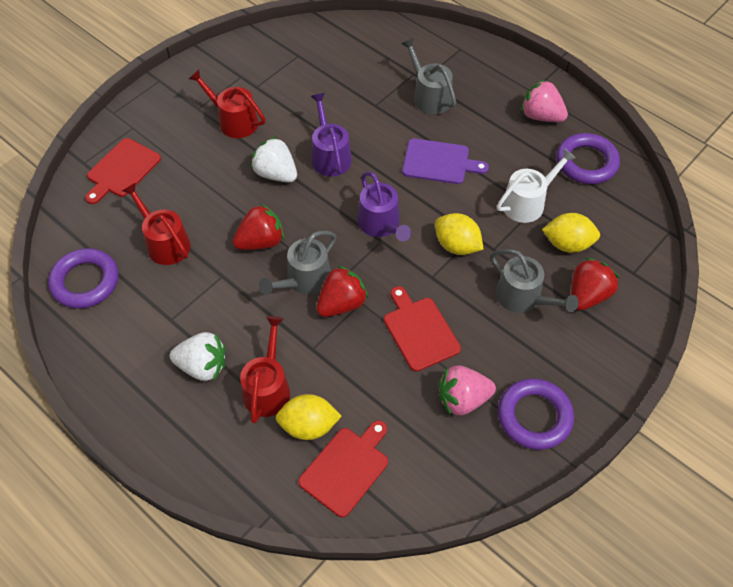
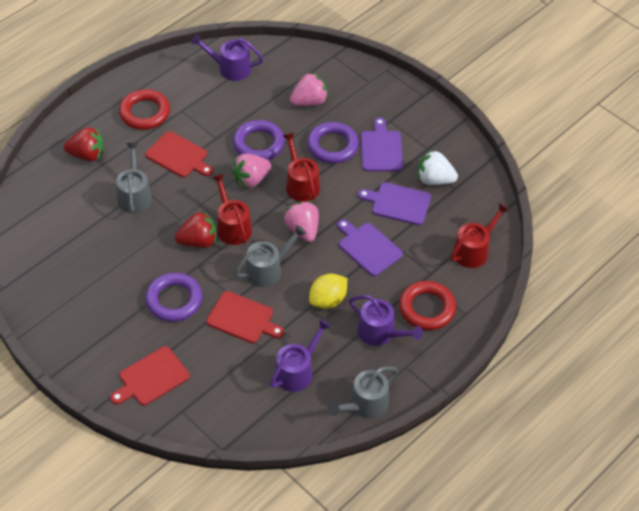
pink strawberry: [439,366,496,416] [521,79,568,122] = 2 -> [232,154,271,188] [284,201,319,242] [290,72,328,106] = 3
purple cutting board: [402,138,489,184] = 1 -> [337,219,403,276] [358,182,431,225] [361,118,403,171] = 3
purple watering can: [311,93,352,176] [357,172,411,241] = 2 -> [191,34,263,81] [270,319,331,392] [349,295,423,346] = 3
red ring: none = 0 -> [119,89,170,130] [399,281,456,330] = 2
red strawberry: [233,203,284,250] [316,265,368,317] [571,258,619,310] = 3 -> [64,127,104,162] [175,211,216,248] = 2
white strawberry: [170,332,226,381] [251,137,297,183] = 2 -> [418,150,458,185] = 1
white watering can: [497,148,576,223] = 1 -> none = 0
yellow lemon: [276,394,341,440] [435,213,484,255] [542,213,600,253] = 3 -> [309,274,347,309] = 1

